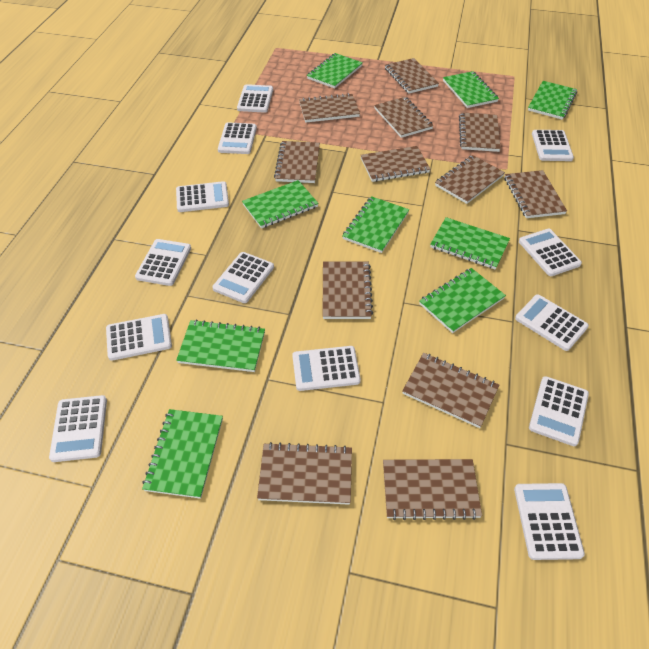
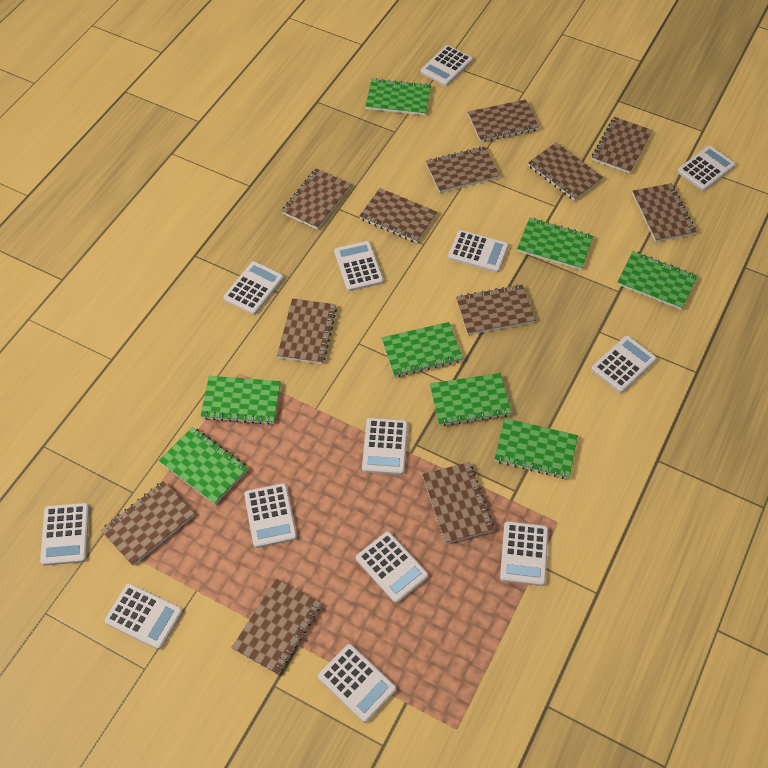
green notebook: [142,409,223,499] [176,319,265,372] [242,180,319,228] [307,53,363,88] [342,196,409,253] [419,268,506,333] [430,217,510,269] [443,71,499,108] [528,81,577,120] = 9 -> [159,427,248,505] [201,376,281,425] [365,78,431,116] [382,322,463,377] [430,373,511,426] [494,418,578,479] [517,218,593,270] [617,251,697,310] = 8

